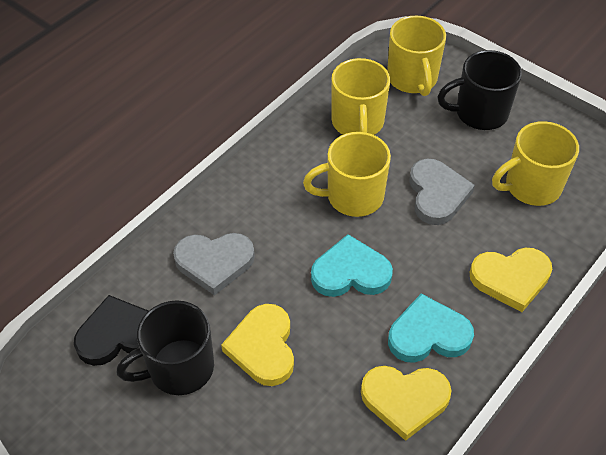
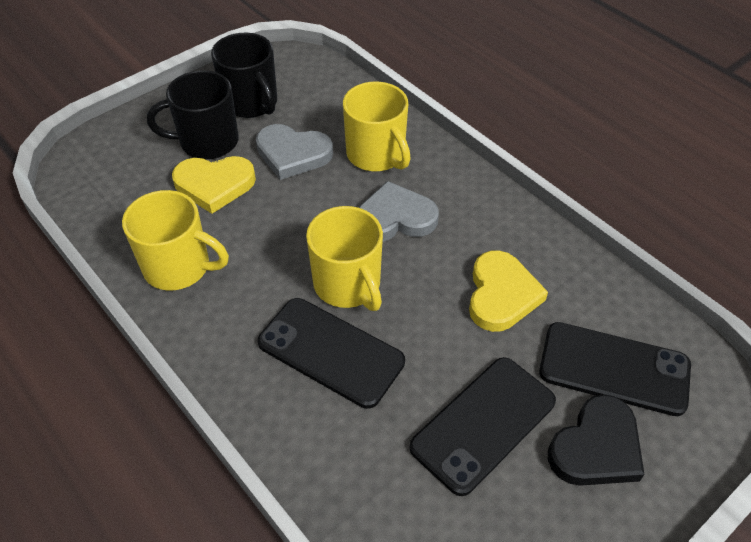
black phone: none = 0 -> [258,298,405,409] [409,357,556,496] [539,322,691,416] = 3
turquoise heart: [311,234,393,297] [388,294,474,363] = 2 -> none = 0
yellow heart: [221,304,294,386] [361,366,452,441] [470,248,552,312] = 3 -> [172,156,256,214] [469,250,548,332] = 2
yellow mug: [303,132,391,217] [331,58,390,135] [387,16,446,96] [492,121,579,206] = 4 -> [122,190,229,290] [306,206,383,311] [343,82,411,171] = 3

